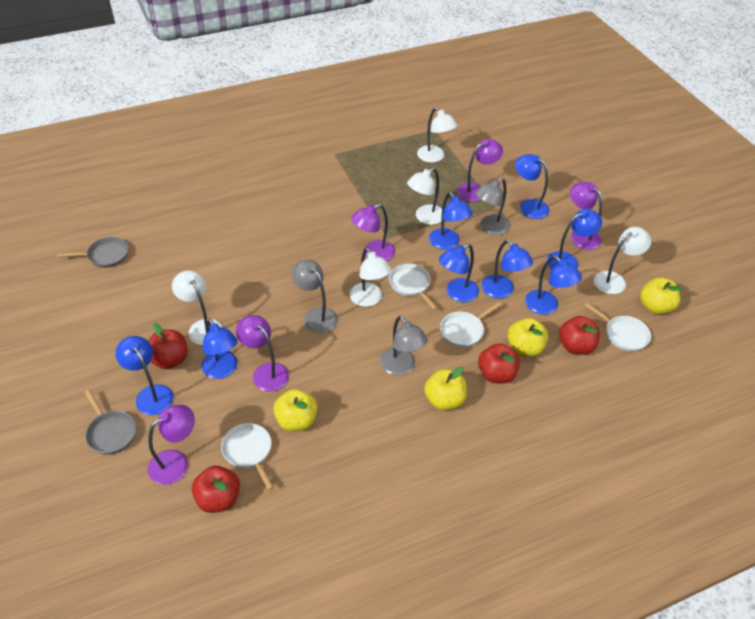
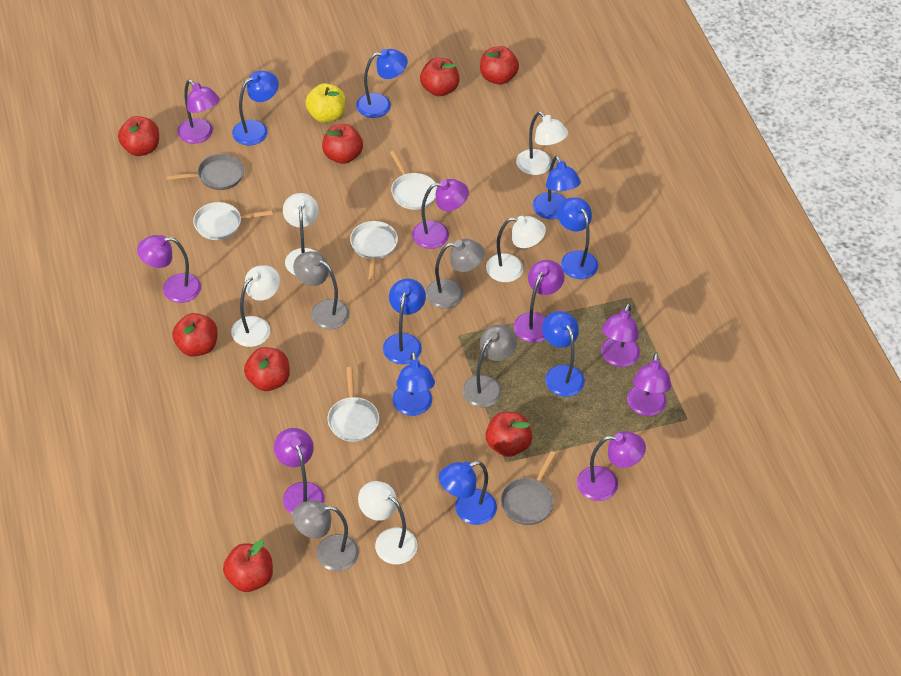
grey lamp: [291,260,338,333] [380,315,428,376] [475,178,510,235] = 3 -> [292,500,359,571] [293,251,350,329] [426,239,484,309] [462,325,517,407] = 4
purple lamp: [148,405,195,485] [236,315,289,391] [351,204,395,261] [457,139,503,202] [570,182,602,250] = 5 -> [137,235,201,303] [177,80,220,144] [274,428,325,515] [412,179,469,249] [514,260,565,343] [577,431,646,501] [601,303,640,367] [627,352,672,416] = 8
red apple: [148,323,188,369] [192,466,240,513] [478,344,520,383] [559,316,600,355] = 4 -> [118,116,159,156] [172,313,218,357] [223,540,273,592] [244,347,290,391] [322,124,363,164] [420,58,460,96] [480,46,519,85] [486,412,532,457] = 8
yellow apple: [273,389,317,431] [424,367,467,411] [508,318,548,357] [640,277,683,315] = 4 -> [305,83,346,123] = 1

